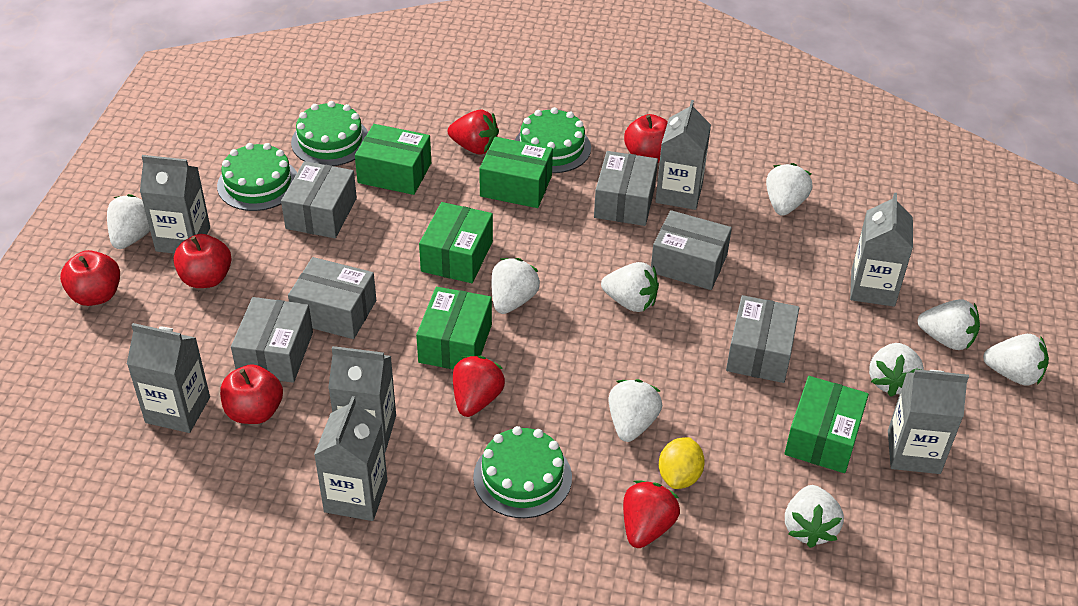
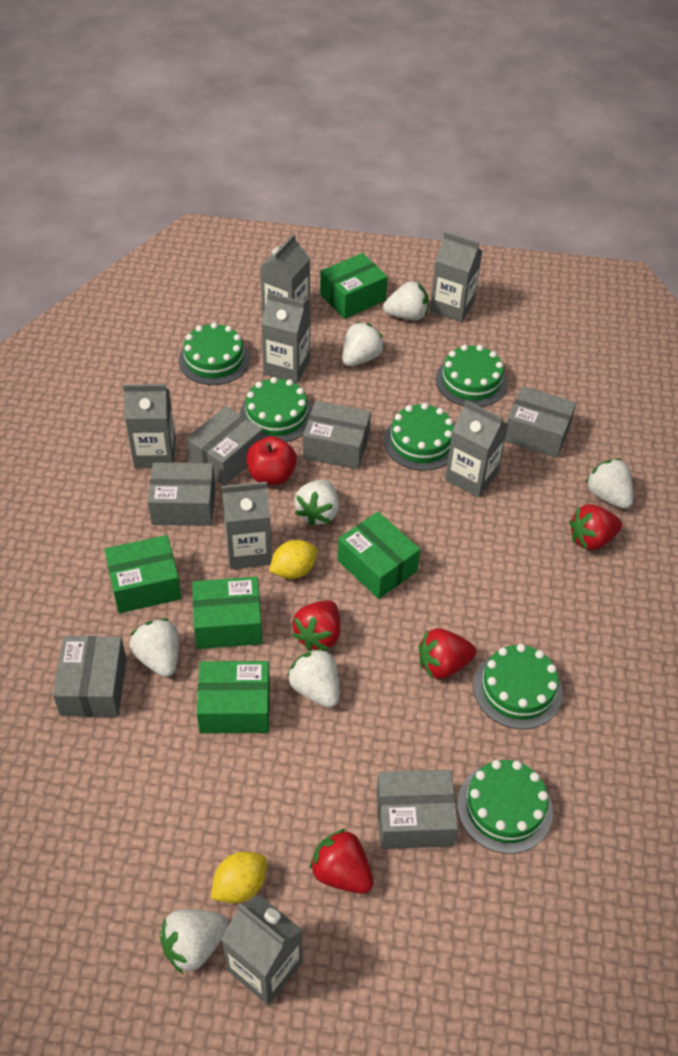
green cake: [217,143,297,211] [291,101,368,166] [473,426,572,518] [515,107,591,173] = 4 -> [179,322,250,385] [240,377,313,442] [384,403,454,471] [436,345,507,407] [457,760,553,854] [473,644,563,729] = 6
red apple: [60,250,120,306] [173,234,232,288] [220,364,283,424] [624,114,668,163] = 4 -> [246,436,297,485] = 1
red strawberry: [448,110,499,155] [453,356,505,417] [623,480,680,548] = 3 -> [292,601,340,651] [309,829,373,894] [419,628,476,679] [569,504,622,550] = 4
white strawberry: [107,194,150,249] [491,258,540,314] [601,262,659,312] [609,379,662,442] [766,163,813,216] [785,485,844,548] [869,343,924,397] [918,299,980,350] [983,334,1049,386] = 9 -> [129,618,179,677] [160,909,228,974] [287,648,339,708] [294,480,339,526] [342,322,384,366] [383,281,429,320] [585,458,633,509] = 7
yellow lemon: [659,437,705,489] = 1 -> [211,852,267,903] [269,540,318,579] = 2

